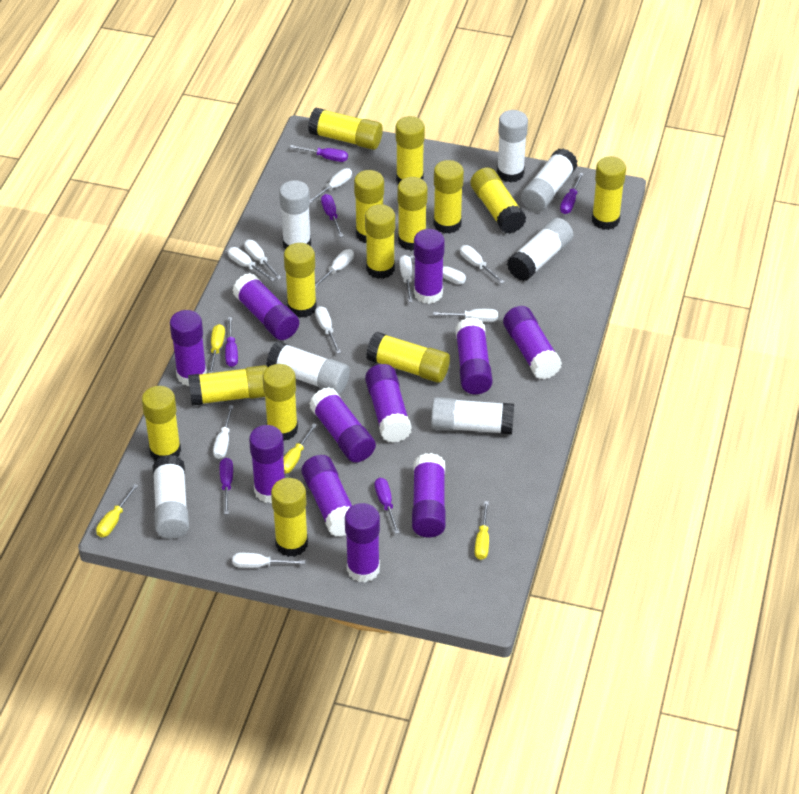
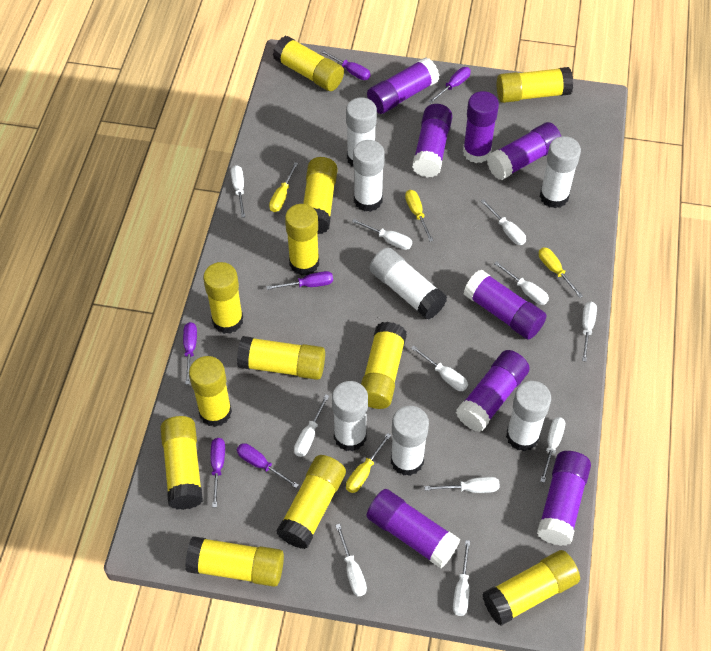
purple glue stick: [170,310,207,386] [233,273,299,340] [249,425,285,503] [301,455,352,537] [309,387,376,463] [345,503,380,583] [365,364,412,443] [412,453,446,537] [414,229,445,304] [455,317,493,394] [503,306,562,379] = 11 -> [366,489,460,568] [367,57,439,114] [412,104,452,178] [456,350,530,432] [463,91,499,163] [464,269,547,340] [487,122,561,180] [537,451,591,546] = 8
yellow glue stick: [142,386,181,461] [188,365,268,406] [263,364,298,441] [271,478,308,557] [284,243,317,318] [308,107,383,150] [354,170,384,243] [365,204,395,279] [366,332,450,383] [396,116,425,184] [397,177,428,251] [434,160,464,234] [471,167,527,234] [592,156,626,230] = 14 -> [160,416,203,510] [185,536,284,587] [189,356,232,427] [203,262,243,334] [237,336,325,380] [273,36,344,91] [277,455,346,549] [285,204,319,276] [303,157,338,234] [361,322,407,409] [482,550,580,626] [497,67,573,103] = 12

